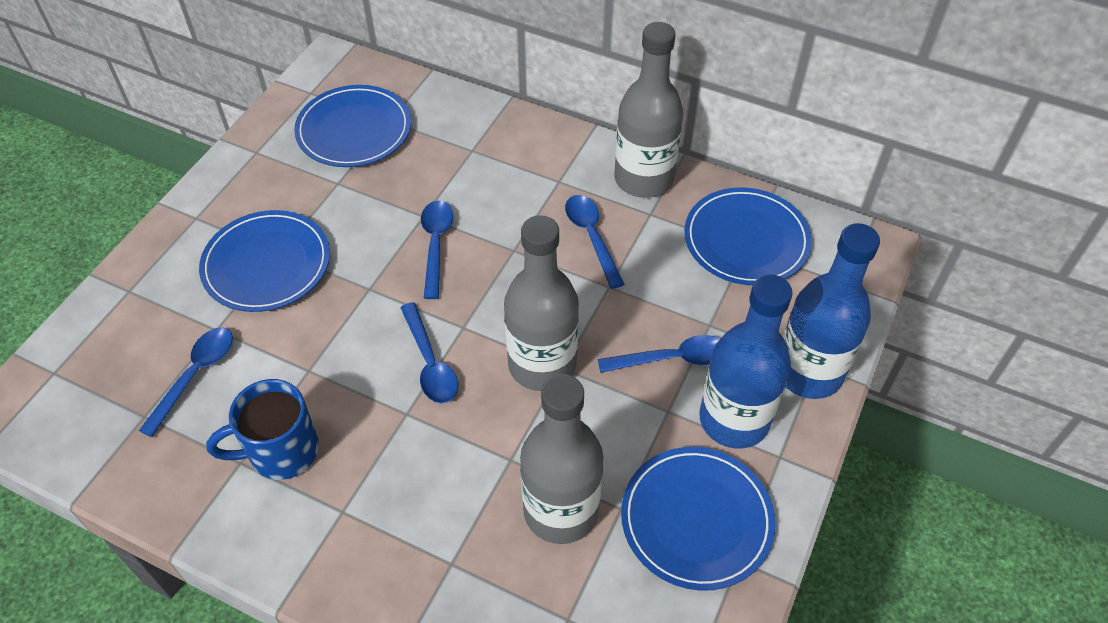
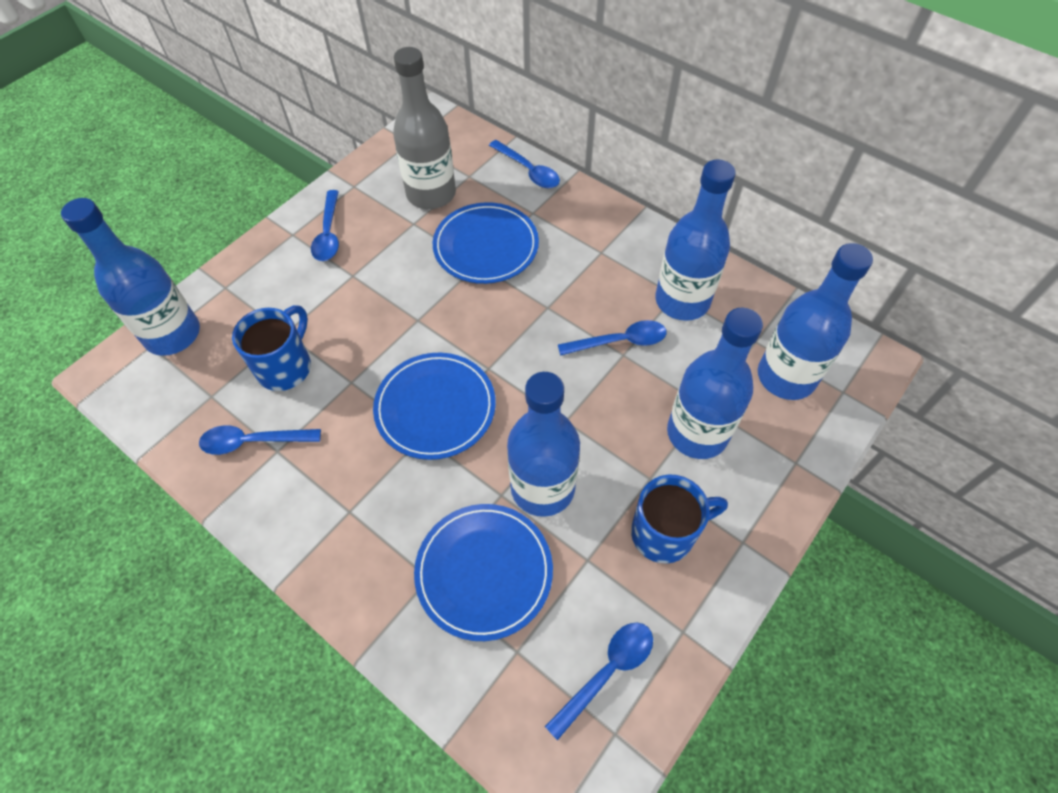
blue bottle: [699,274,792,449] [783,223,880,399] = 2 -> [61,198,200,356] [507,372,580,517] [655,159,736,321] [667,308,763,459] [758,243,873,400] = 5
blue mug: [206,379,319,480] = 1 -> [232,305,311,391] [631,474,728,564] = 2
blue plate: [199,210,330,312] [294,85,411,167] [621,447,775,591] [684,187,812,285] = 4 -> [373,353,496,460] [414,504,553,641] [433,202,539,284] = 3
grey bottle: [504,215,579,391] [520,374,603,544] [614,22,683,198] = 3 -> [393,47,456,209] = 1

